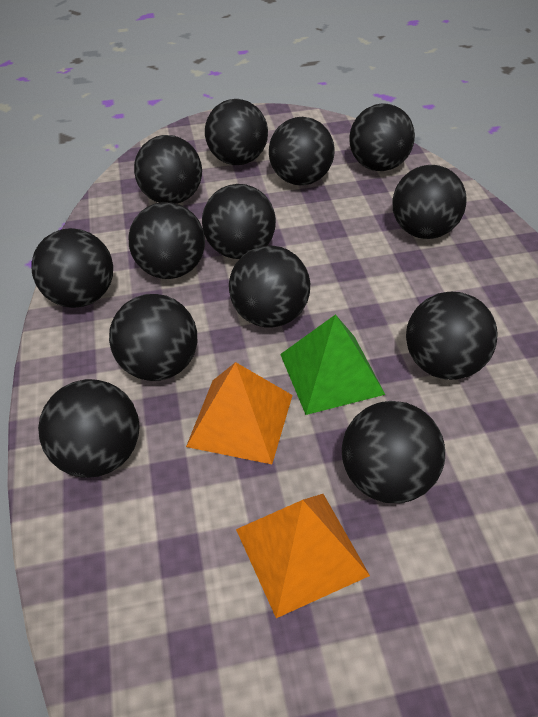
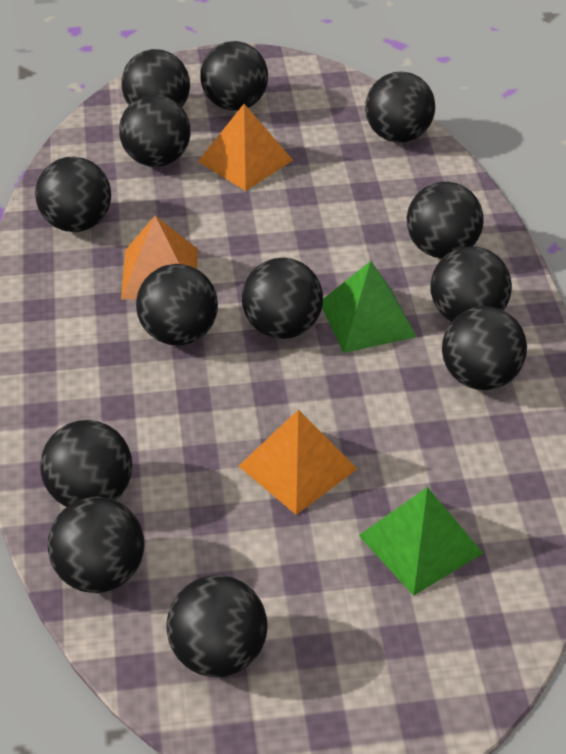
green pyramid: [280,314,385,415] = 1 -> [322,261,416,353] [358,487,483,596] = 2
orange pyramid: [186,362,293,464] [236,494,370,618] = 2 -> [121,216,198,300] [198,104,293,191] [238,409,357,515] = 3

